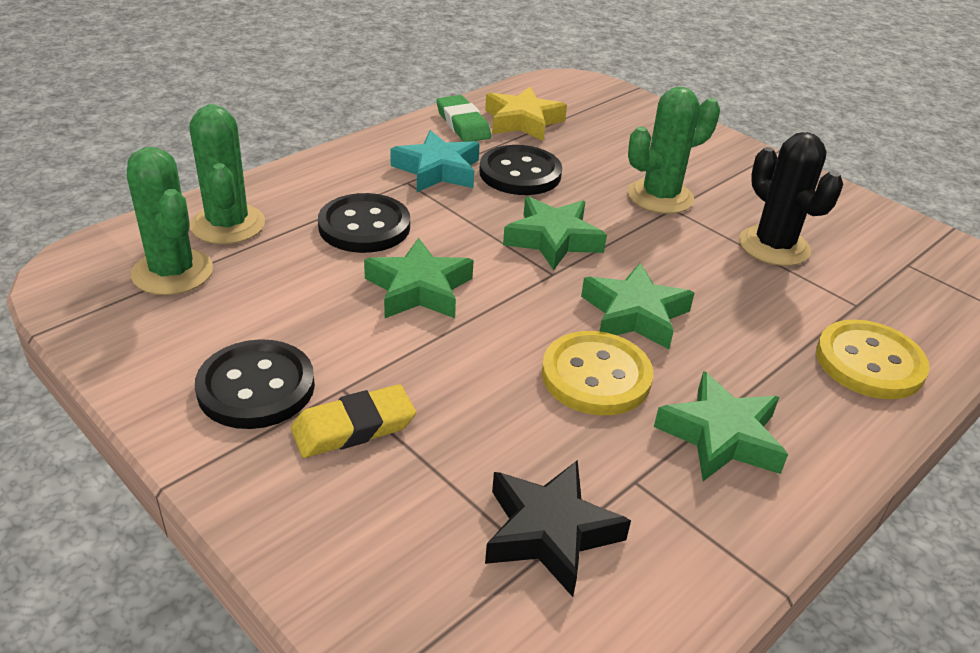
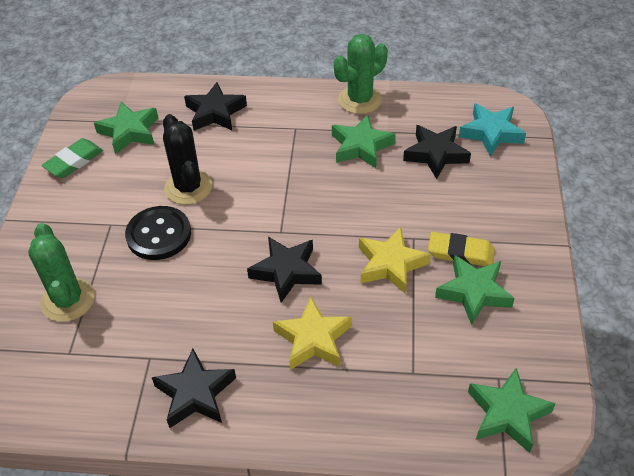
black button: [195,339,315,429] [318,193,410,253] [479,145,562,195] = 3 -> [125,206,191,260] = 1
black star: [485,460,631,597] = 1 -> [152,349,236,428] [184,82,247,131] [247,236,322,303] [403,125,471,179] = 4
green cactus: [127,147,213,295] [189,104,265,244] [628,87,720,214] = 3 -> [28,223,95,322] [334,34,388,114] = 2
yellow button: [542,331,653,415] [816,319,930,399] = 2 -> none = 0
yellow star: [485,87,567,141] = 1 -> [273,296,352,370] [359,227,431,294] = 2

